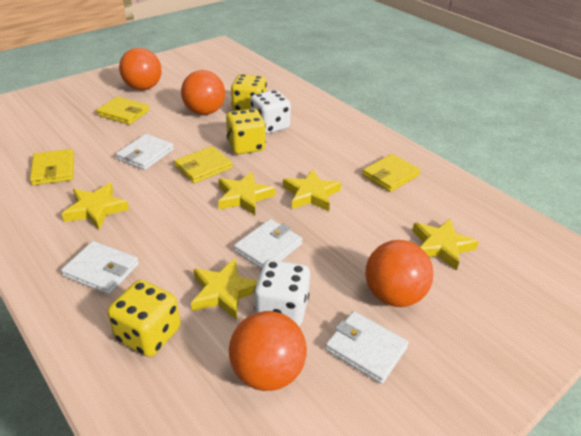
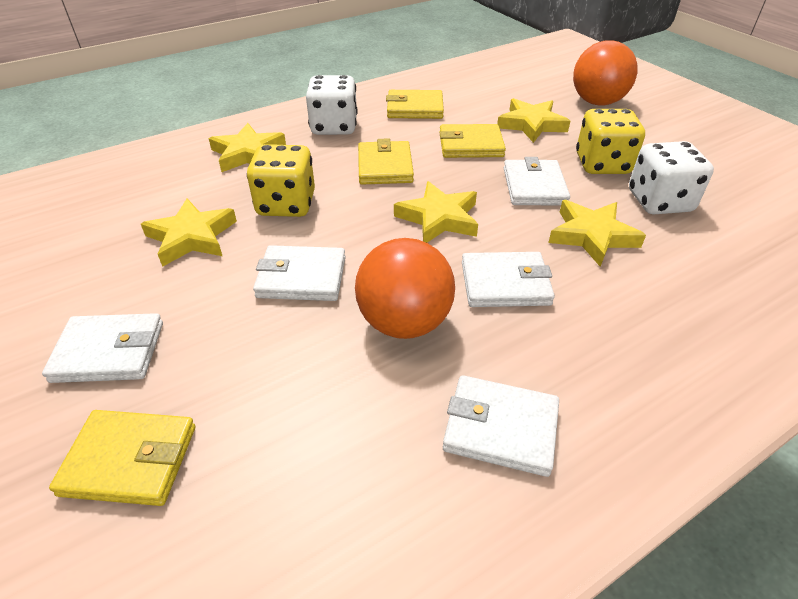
orange ball: [119,48,162,90] [181,70,225,115] [229,311,307,391] [365,240,433,307] = 4 -> [355,238,455,339] [573,40,638,105] = 2
white wallet: [61,241,139,295] [116,134,174,170] [234,219,302,268] [325,311,409,384] = 4 -> [42,313,163,383] [253,245,346,301] [443,375,559,477] [462,252,555,307] [504,157,570,205] = 5
yellow dice: [107,280,180,357] [226,109,266,154] [231,74,267,111] = 3 -> [247,144,315,217] [576,109,645,174] = 2

